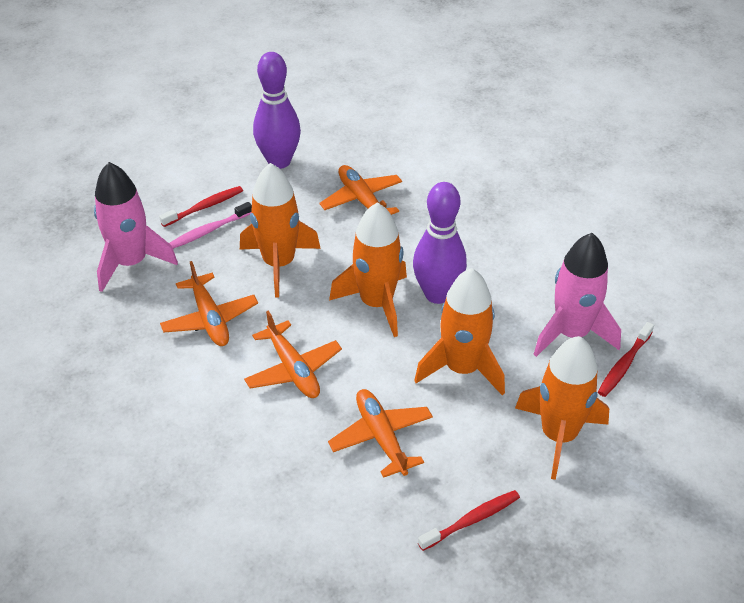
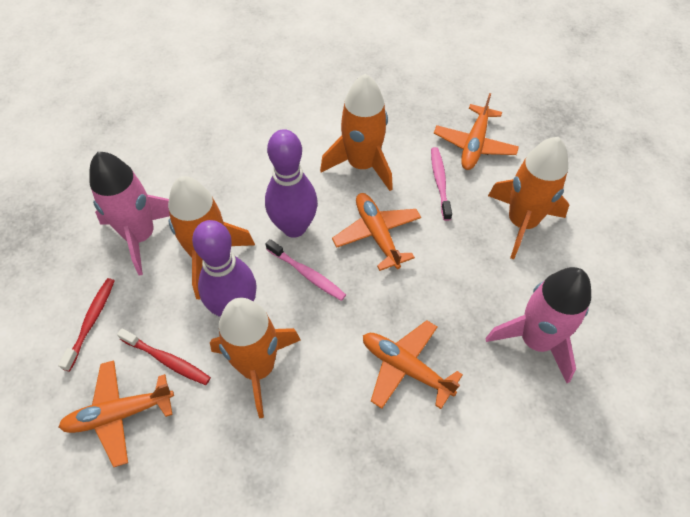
pink toothbrush: [169,202,252,249] = 1 -> [266,239,346,301] [431,147,452,221] = 2
red toothbrush: [159,186,243,227] [418,490,520,551] [598,322,654,397] = 3 -> [58,278,115,371] [117,328,211,385] = 2

